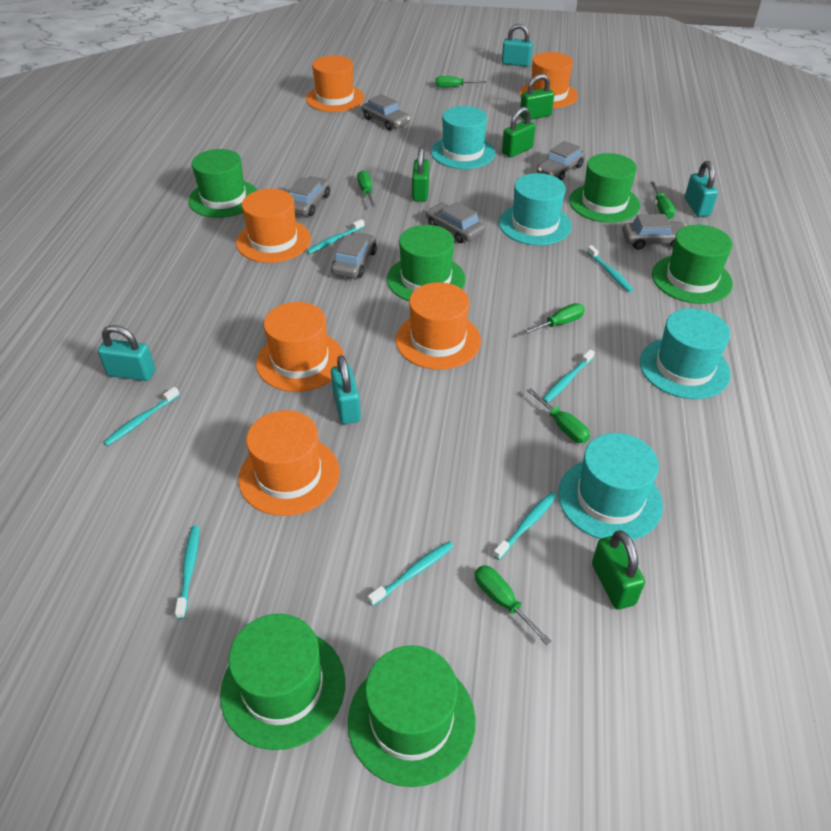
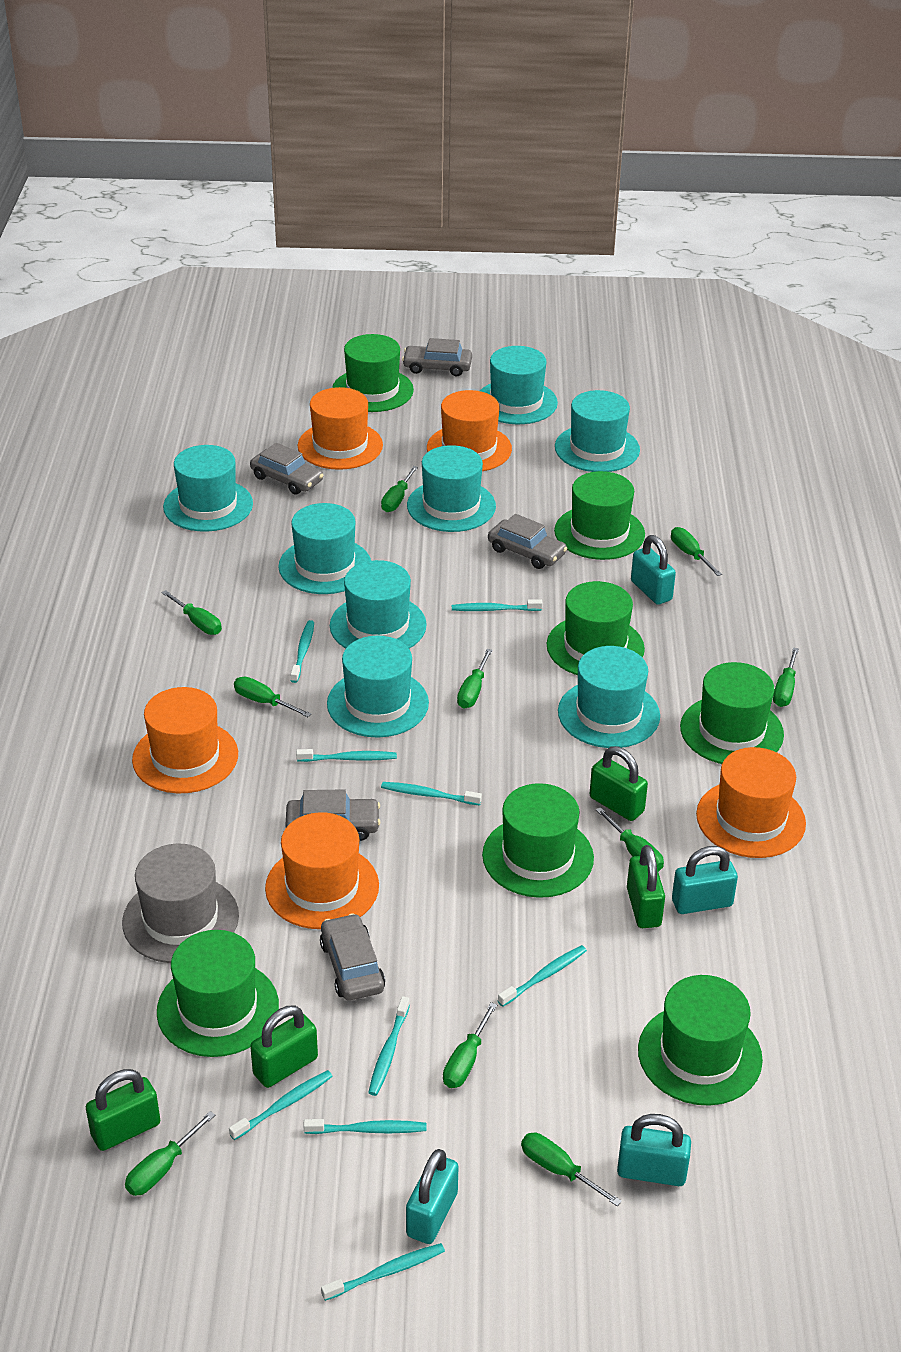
green hat: [188,149,257,218] [220,614,345,750] [348,645,476,787] [387,225,466,301] [569,153,640,223] [652,225,733,304] = 6 -> [157,930,279,1057] [332,334,414,412] [482,783,594,898] [547,581,645,675] [554,471,645,560] [638,975,763,1106] [680,662,784,764] = 7
green screwdriver: [357,170,375,207] [436,76,486,87] [475,565,552,645] [521,303,585,335] [527,388,590,443] [650,181,675,219] = 6 -> [125,1111,215,1196] [162,590,222,635] [234,677,311,717] [381,466,418,512] [443,1002,497,1088] [457,649,493,709] [521,1133,622,1206] [596,807,664,872] [671,527,722,576] [773,647,799,707] = 10
grey car: [289,176,330,216] [331,232,377,278] [362,94,410,130] [426,202,485,243] [537,141,585,181] [622,214,686,250] = 6 -> [250,443,323,495] [286,789,380,841] [320,913,385,1001] [402,338,472,376] [488,514,568,569] = 5
grey hat: none = 0 -> [122,844,239,963] = 1
orange hat: [236,189,311,263] [238,410,340,516] [256,302,344,392] [306,55,364,112] [396,282,481,370] [520,52,578,108] = 6 -> [132,687,238,793] [265,812,379,929] [298,387,383,470] [427,390,512,471] [696,747,806,858] = 5
turquoise hat: [431,106,495,169] [499,173,572,245] [558,433,663,540] [640,308,731,399] = 4 -> [163,445,253,532] [278,503,371,594] [327,636,429,737] [330,560,427,648] [407,445,496,532] [480,346,558,424] [555,390,640,472] [558,646,660,748] = 8
turquoise toothbrush: [103,387,180,446] [175,526,199,619] [307,219,365,254] [368,541,454,606] [493,492,557,560] [543,350,595,403] [587,245,634,293] = 7 -> [229,1070,333,1140] [291,620,314,683] [296,749,397,762] [303,1119,427,1134] [321,1243,445,1301] [368,996,410,1096] [381,782,482,806] [452,600,543,611] [498,945,587,1007] = 9

